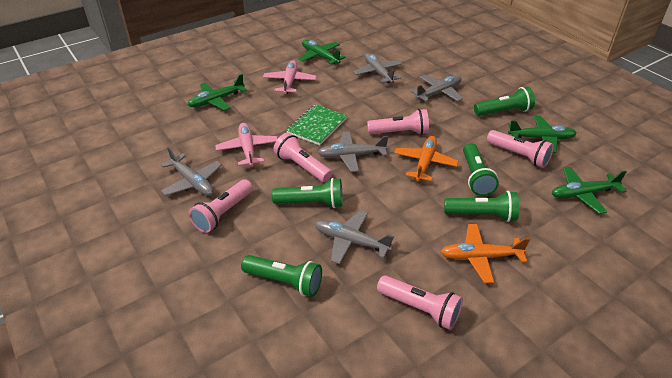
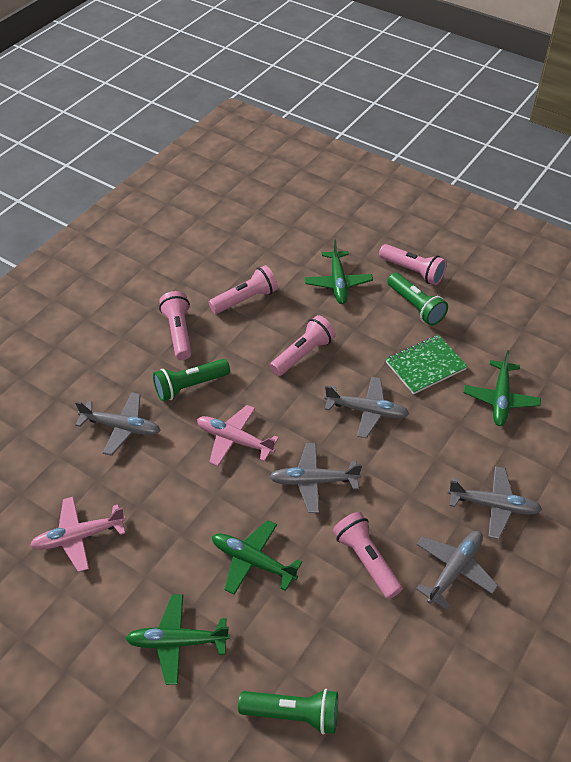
green flashlight: [241,255,322,297] [272,178,343,208] [444,191,519,222] [463,143,499,196] [474,87,535,116] = 5 -> [153,359,230,401] [238,689,338,735] [387,273,448,326] = 3
orange plane: [394,136,459,181] [441,224,530,283] = 2 -> none = 0

